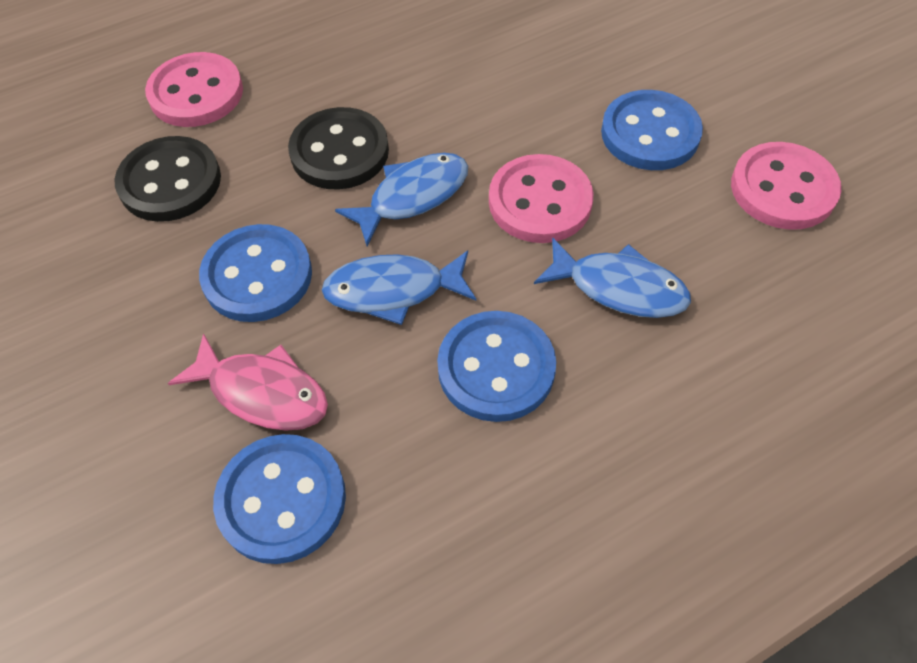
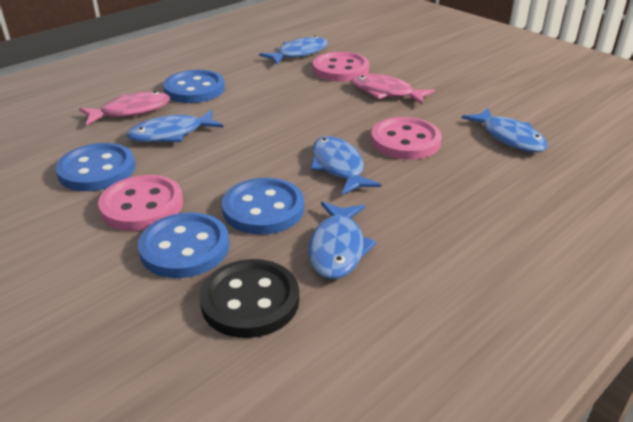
black button: [114,136,221,222] [288,107,389,190] = 2 -> [200,259,299,338] = 1
blue fish: [322,250,476,325] [335,153,468,246] [534,237,691,318] = 3 -> [127,110,224,142] [259,36,328,65] [308,202,376,279] [310,136,381,195] [462,108,548,153] = 5
pink fish: [168,333,328,431] = 1 -> [79,91,170,125] [352,74,435,104] = 2

